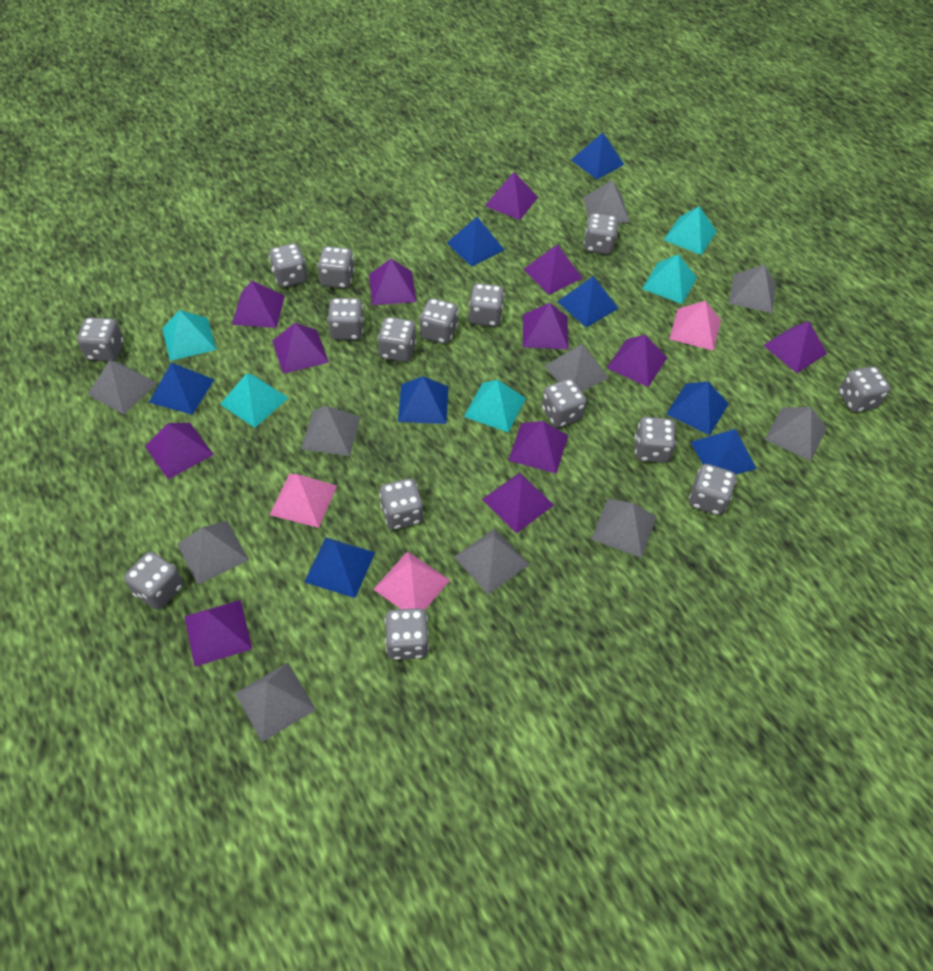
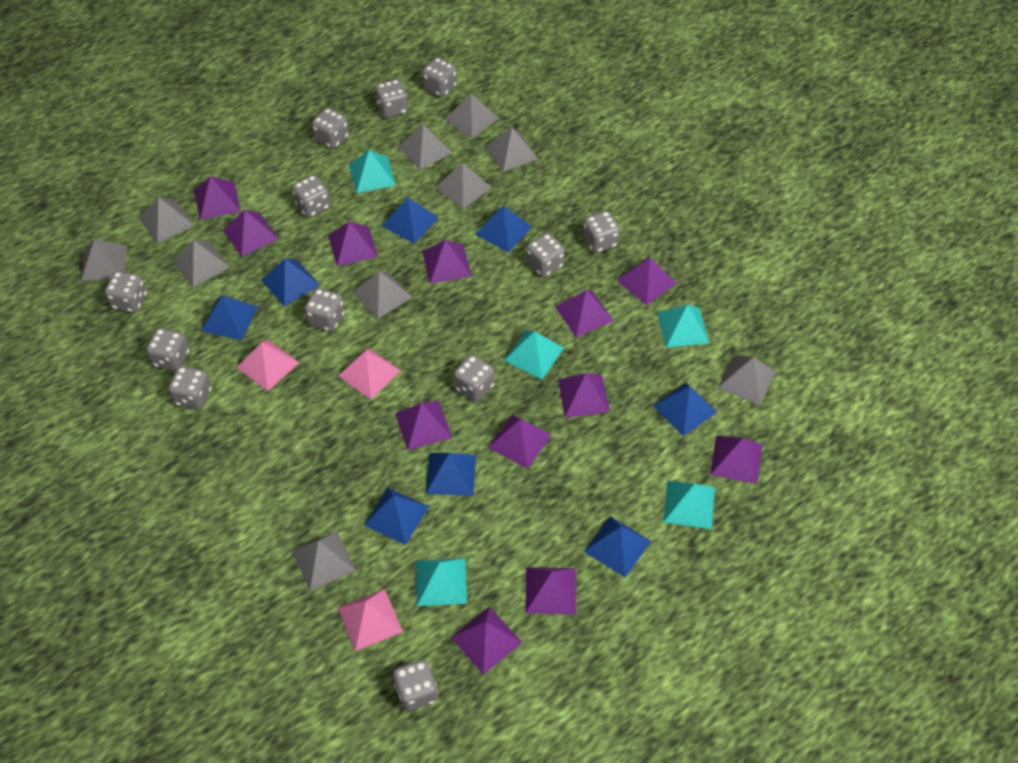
grey dice: [77,318,124,361] [124,552,183,610] [269,243,307,288] [318,246,355,289] [327,298,364,340] [378,317,416,362] [379,478,424,530] [385,608,429,660] [419,298,458,344] [469,283,504,327] [542,379,587,428] [583,213,618,255] [635,417,676,463] [689,464,736,515] [839,366,890,412] = 15 -> [105,271,147,313] [146,328,189,371] [169,366,212,410] [292,175,331,218] [305,288,345,332] [312,108,349,149] [375,79,409,118] [393,660,438,711] [422,57,457,97] [454,355,495,402] [527,233,565,277] [583,211,620,253] = 12

